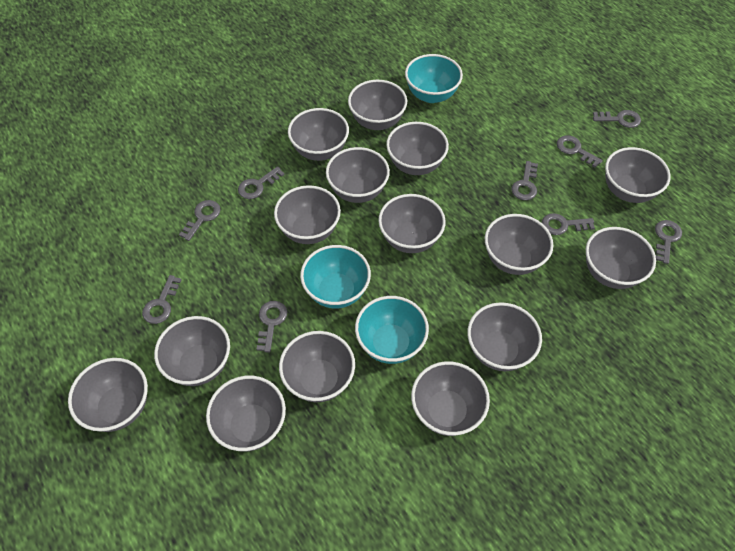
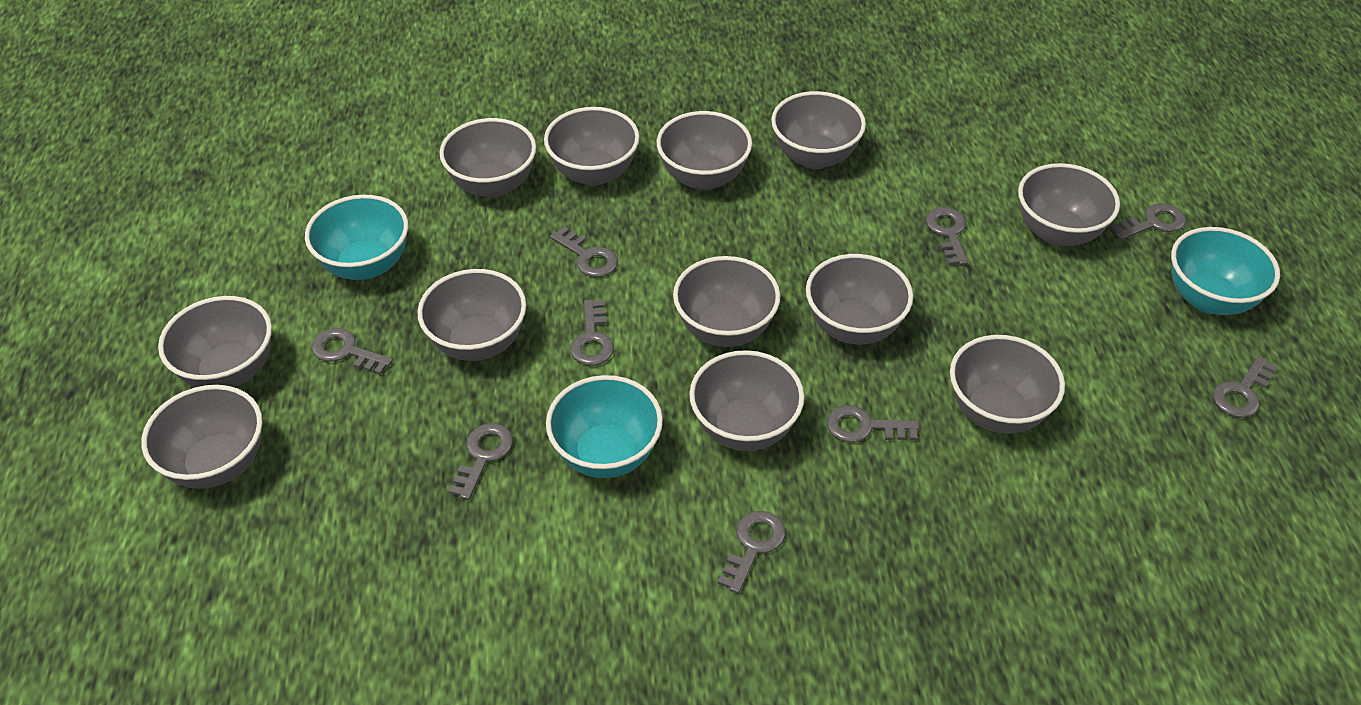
grey bowl: [68,358,148,432] [154,316,230,386] [206,376,286,451] [274,185,341,244] [279,331,355,402] [288,108,349,161] [326,147,390,203] [348,80,407,130] [378,194,446,253] [386,122,449,175] [411,361,490,436] [467,302,542,371] [485,214,553,275] [586,227,656,289] [605,147,671,203] = 15 -> [141,385,262,489] [158,296,272,387] [417,269,526,361] [439,118,536,198] [544,107,639,186] [657,111,752,190] [673,256,780,347] [689,350,804,451] [771,91,866,169] [806,254,913,344] [950,335,1065,433] [1018,163,1120,246] = 12

